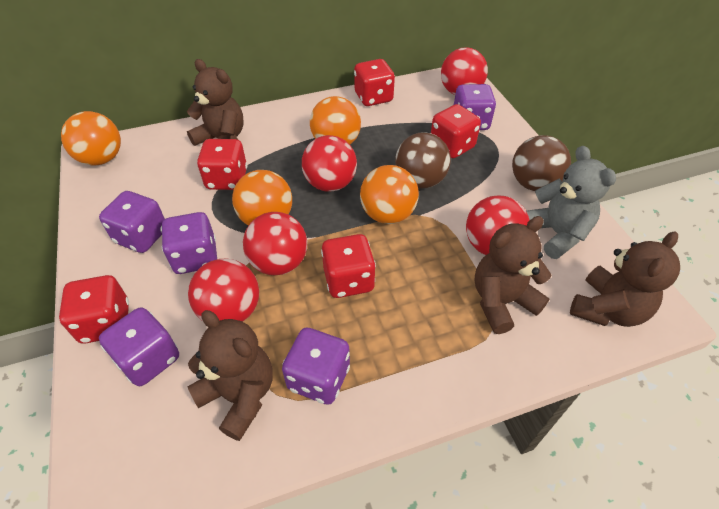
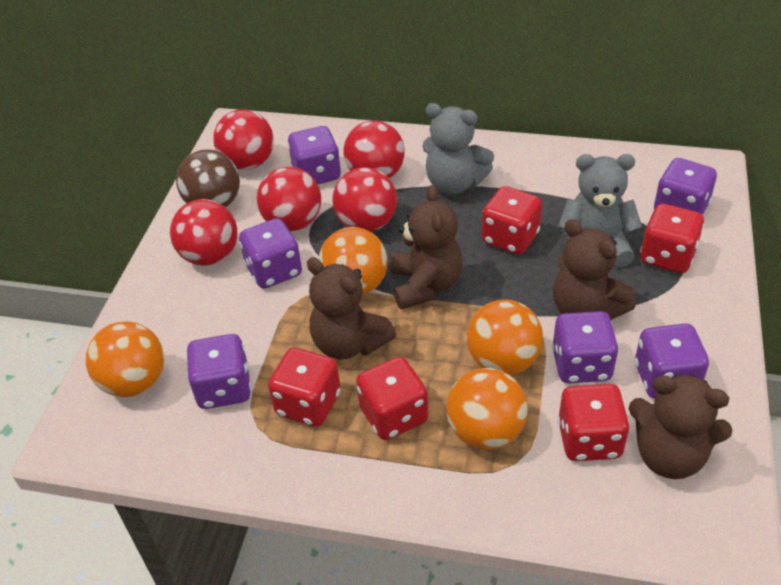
brown ball: [395,132,451,189] [512,135,571,191] = 2 -> [176,149,240,207] = 1
grey teddy bear: [526,146,616,259] = 1 -> [422,103,494,195] [558,154,642,267] = 2
purple dice: [99,191,165,253] [99,307,179,386] [161,212,217,274] [282,328,350,405] [454,84,496,130] = 5 -> [186,334,251,409] [239,218,302,289] [288,126,341,184] [552,311,619,383] [635,323,709,398] [654,158,717,215] = 6

